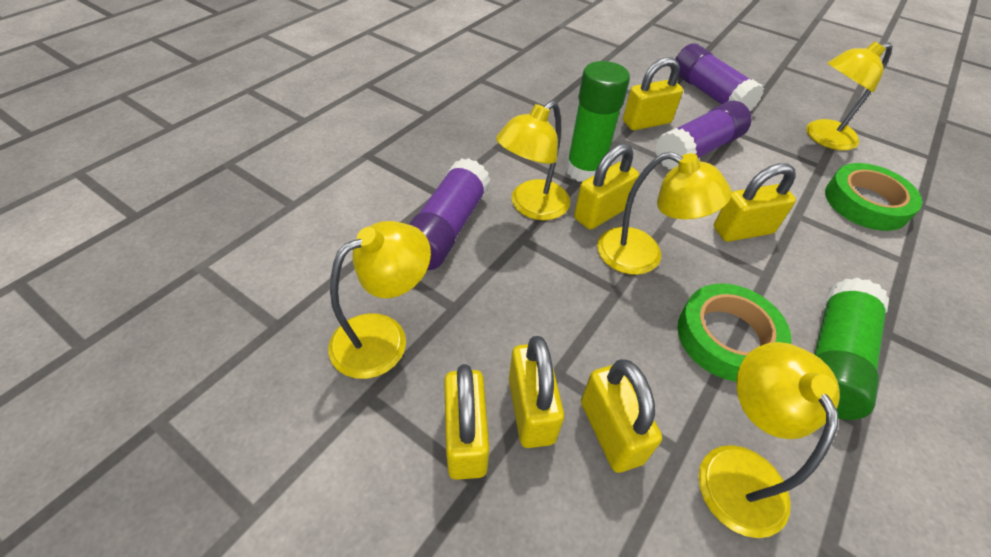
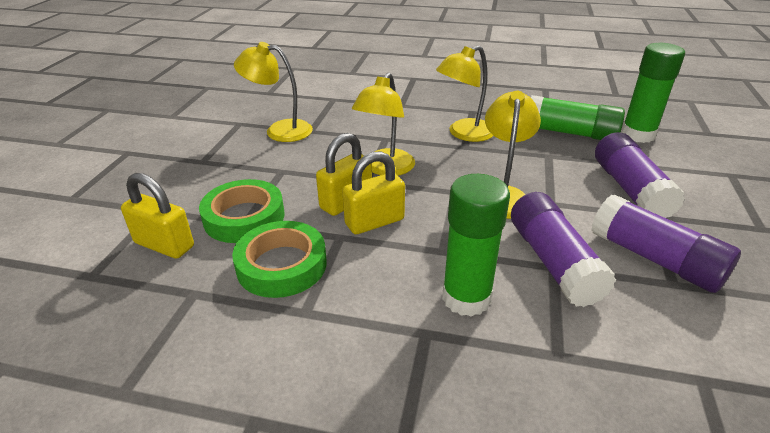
green glue stick: [566,61,630,182] [814,278,889,420] = 2 -> [442,174,510,317] [531,95,625,140] [621,43,685,143] = 3
yellow lamp: [328,221,431,379] [496,101,570,220] [597,152,732,275] [698,342,840,538] [806,41,893,151] = 5 -> [234,42,313,142] [352,72,415,176] [436,45,493,142] [485,91,541,219] = 4
yellow padlock: [444,364,489,480] [509,336,564,448] [574,143,639,230] [581,359,662,473] [623,57,683,130] [714,163,796,242] = 6 -> [121,173,194,259] [316,133,372,216] [342,151,405,234] = 3

